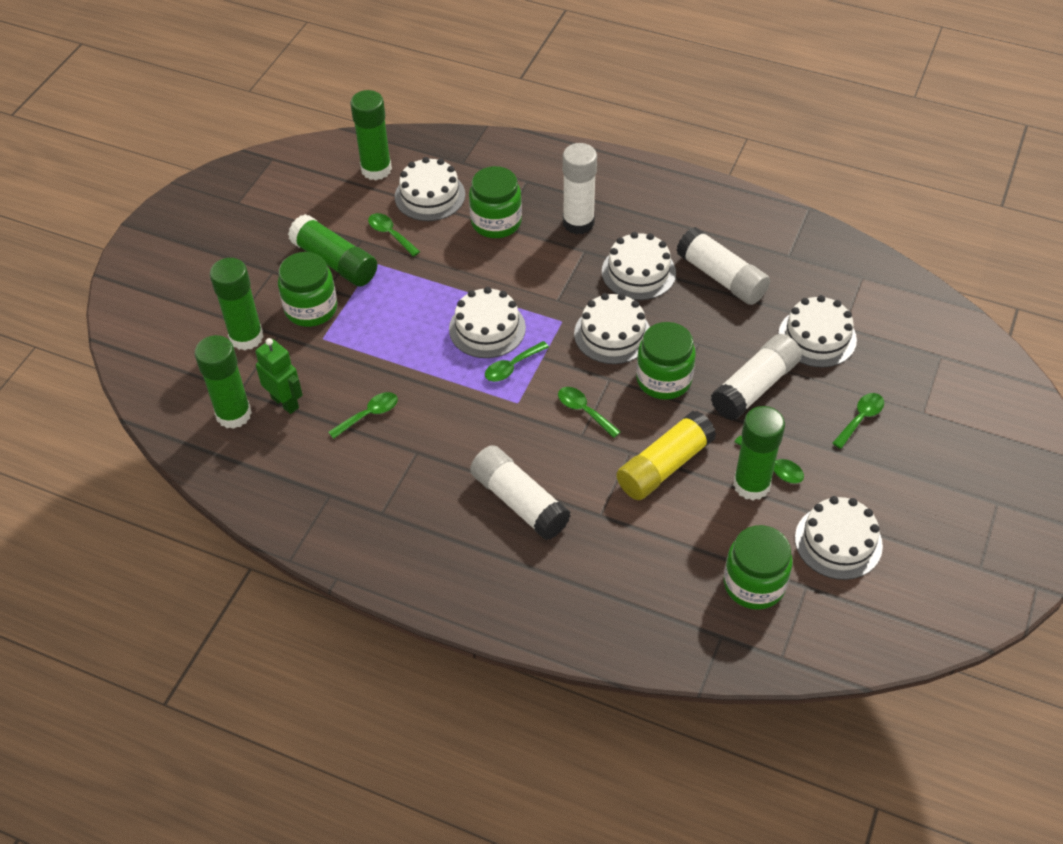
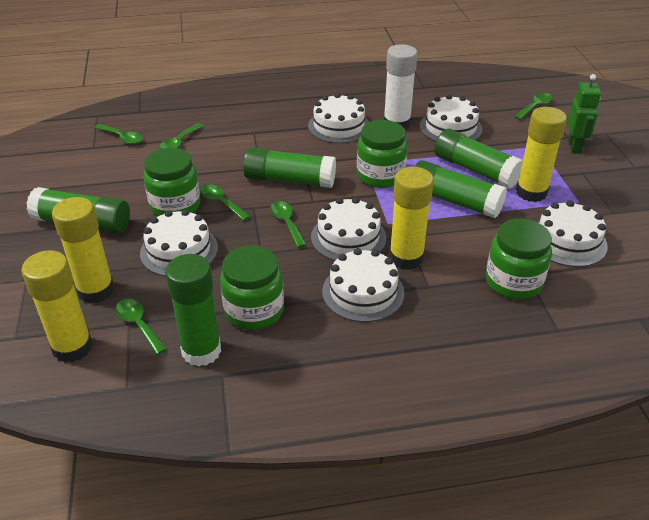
white glue stick: [470,445,571,540] [563,143,597,235] [676,227,770,305] [711,334,802,421] = 4 -> [384,44,417,129] = 1
yellow glue stick: [616,411,716,500] = 1 -> [21,250,93,363] [52,197,115,304] [389,167,434,270] [516,107,567,202] = 4

